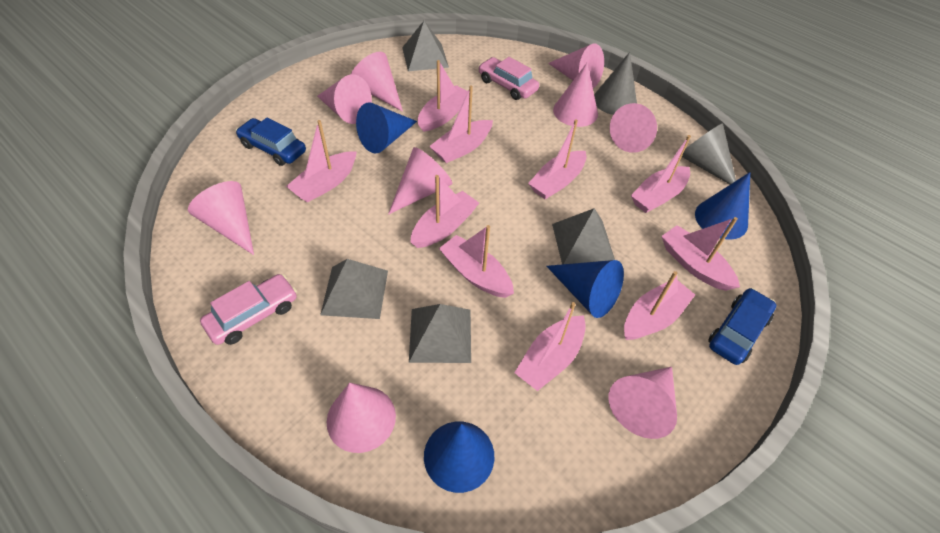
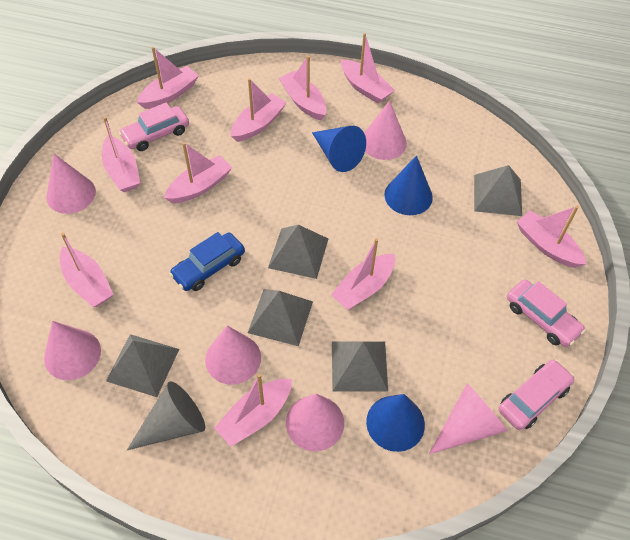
blue car: [236,118,306,166] [708,288,776,365] = 2 -> [169,232,245,291] = 1
blue cone: [356,102,417,153] [424,422,495,493] [546,260,624,318] [695,172,750,240] = 4 -> [312,126,366,172] [366,394,425,452] [384,156,433,215] = 3
grey cone: [594,52,637,115] [682,123,736,184] = 2 -> [127,382,205,450] = 1
grey pyramid: [320,259,388,319] [402,21,449,71] [409,304,471,363] [552,208,615,264] = 4 -> [106,334,179,397] [248,289,313,346] [268,225,328,279] [332,341,388,392] [474,165,522,216] = 5
pink car: [200,274,297,345] [478,57,539,100] = 2 -> [119,102,189,151] [499,359,575,430] [507,280,585,347] = 3
pink cone: [188,181,254,255] [317,74,372,124] [327,383,396,453] [351,52,403,112] [388,147,452,214] [548,43,604,88] [553,63,598,127] [608,367,677,439] [610,103,657,153] = 9 -> [44,321,101,380] [46,154,96,214] [205,326,261,385] [286,394,344,451] [364,100,407,160] [429,383,507,454] = 6

